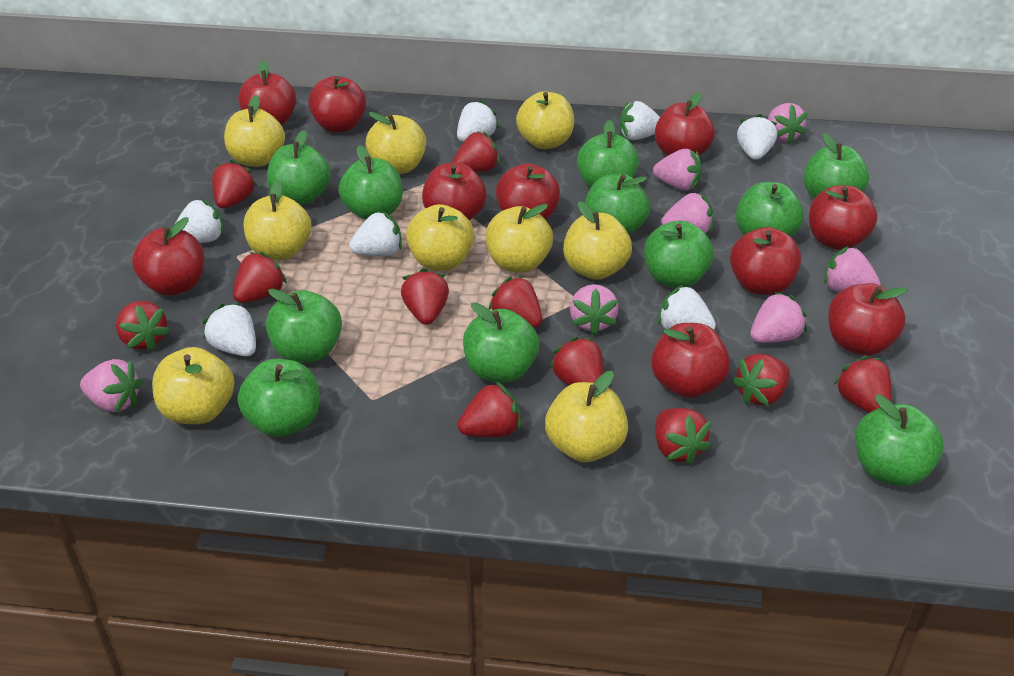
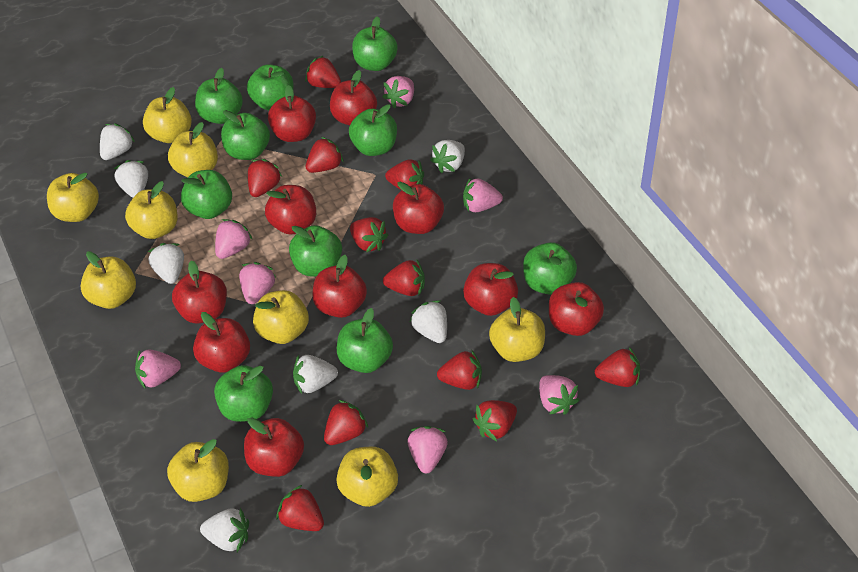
green apple: [238,359,319,437] [266,288,342,363] [267,130,331,205] [339,145,403,220] [463,302,539,383] [577,120,639,188] [585,174,650,234] [644,221,714,288] [736,182,804,237] [804,133,869,199] [855,394,944,486] = 11 -> [181,170,232,219] [195,68,243,124] [214,365,273,422] [221,110,270,160] [247,64,294,110] [289,225,342,277] [337,308,393,373] [349,104,397,156] [352,16,398,71] [523,242,577,295] = 10

